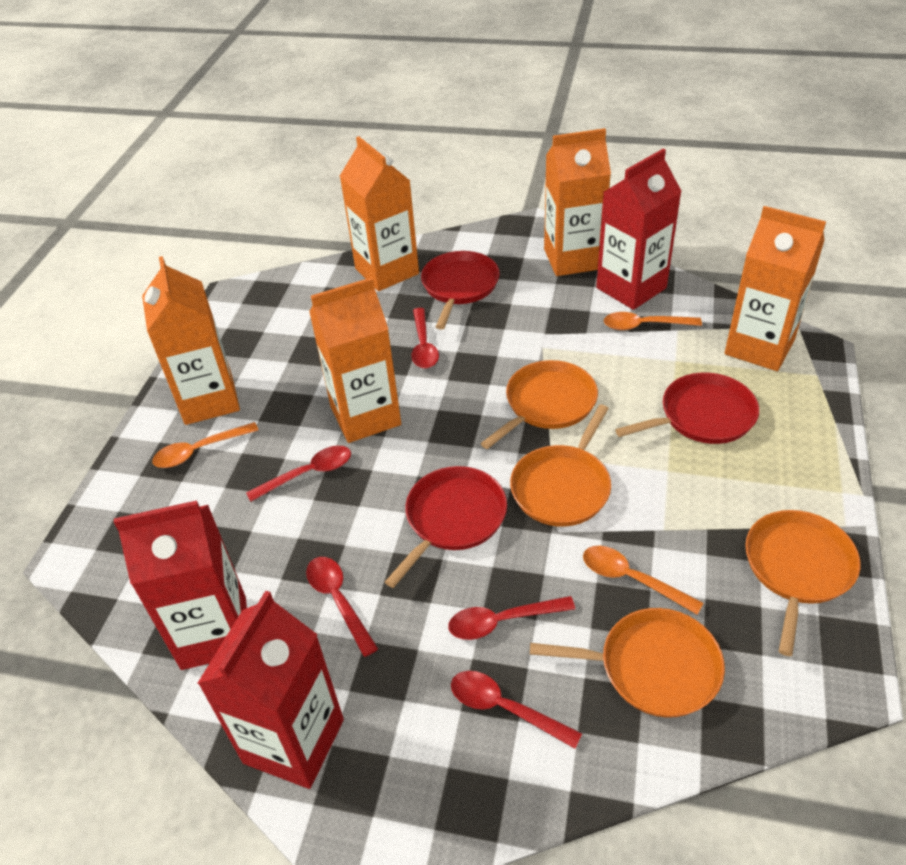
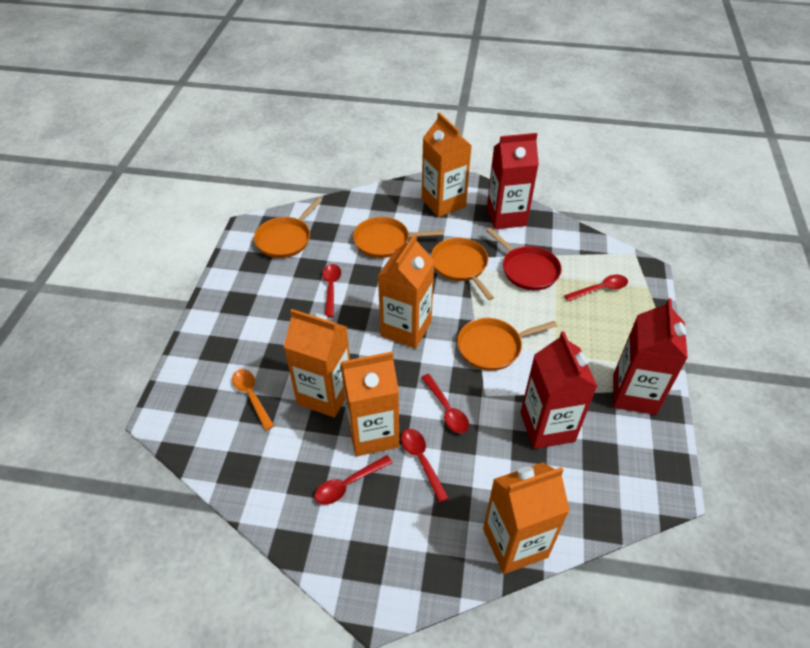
orange spoon: [152,422,259,468] [583,546,703,615] [604,312,702,330] = 3 -> [232,369,274,431] = 1
red pan: [385,466,507,588] [421,251,500,330] [615,373,759,444] = 3 -> [486,228,562,290] = 1

